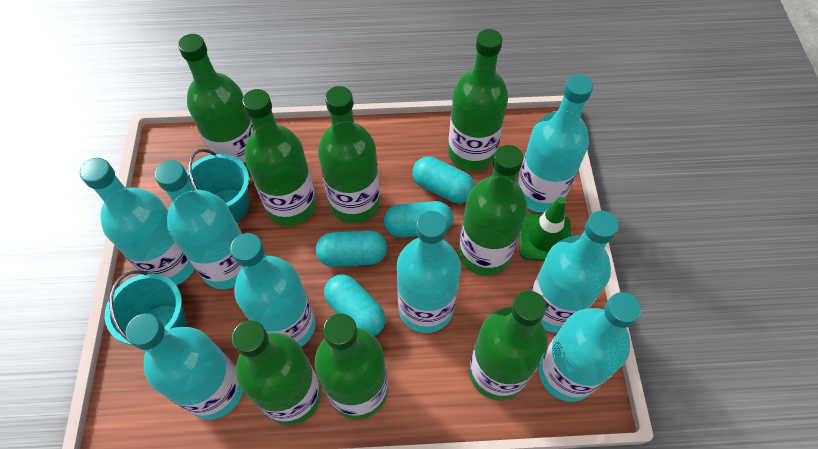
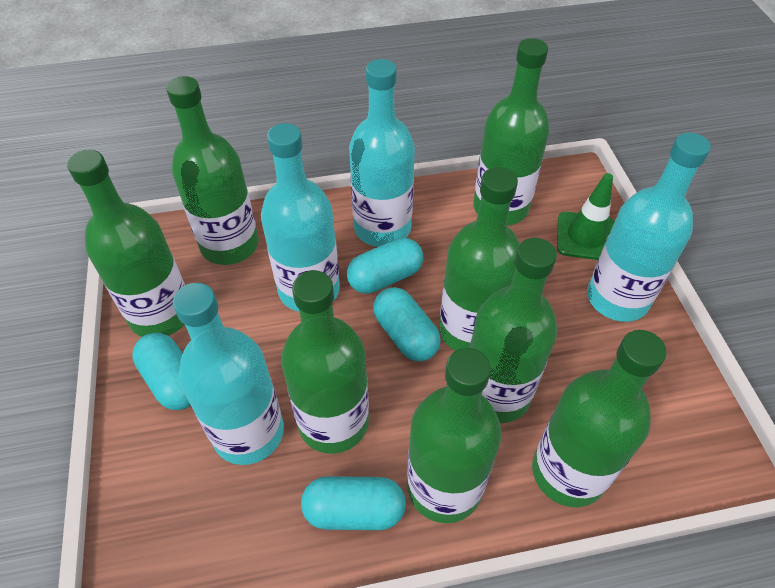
turquoise bottle: [80,158,195,285] [126,313,243,420] [154,160,243,289] [230,233,316,347] [397,211,461,333] [517,74,593,213] [531,211,619,333] [539,292,642,402] = 8 -> [173,283,284,465] [261,123,340,312] [349,59,415,247] [587,132,711,322] = 4
turquoise bucket: [105,270,187,345] [186,149,249,222] = 2 -> none = 0

